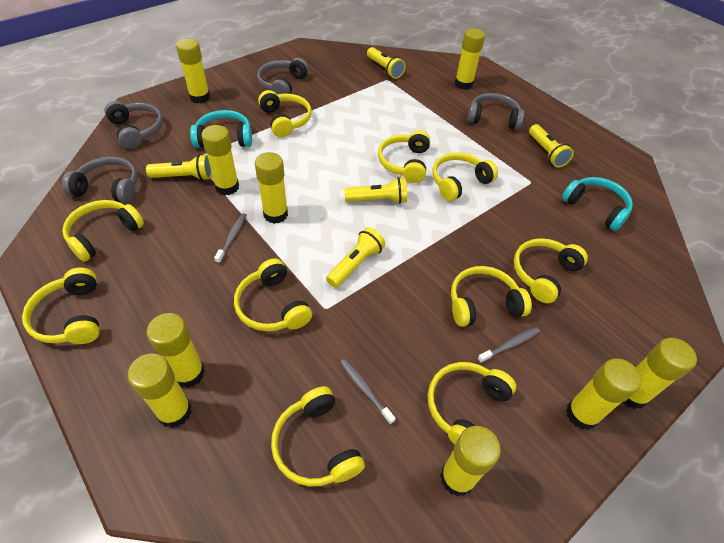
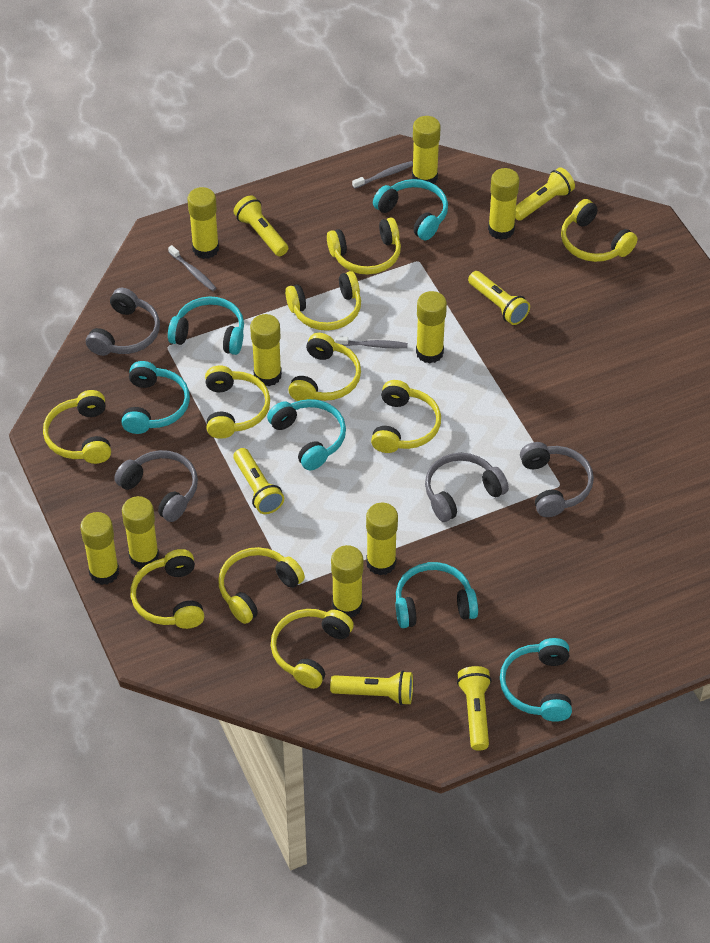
turquoise headphones: [190,110,252,148] [562,177,633,231] = 2 -> [121,361,190,434] [168,297,244,355] [267,399,346,470] [373,179,448,240] [396,562,478,628] [500,638,572,722] = 6
yellow flashlight: [146,154,212,181] [326,227,385,288] [344,177,407,204] [367,47,406,79] [529,124,574,168] = 5 -> [233,195,288,256] [233,448,284,514] [330,671,413,705] [457,666,492,751] [468,271,530,325] [515,167,575,221] = 6

